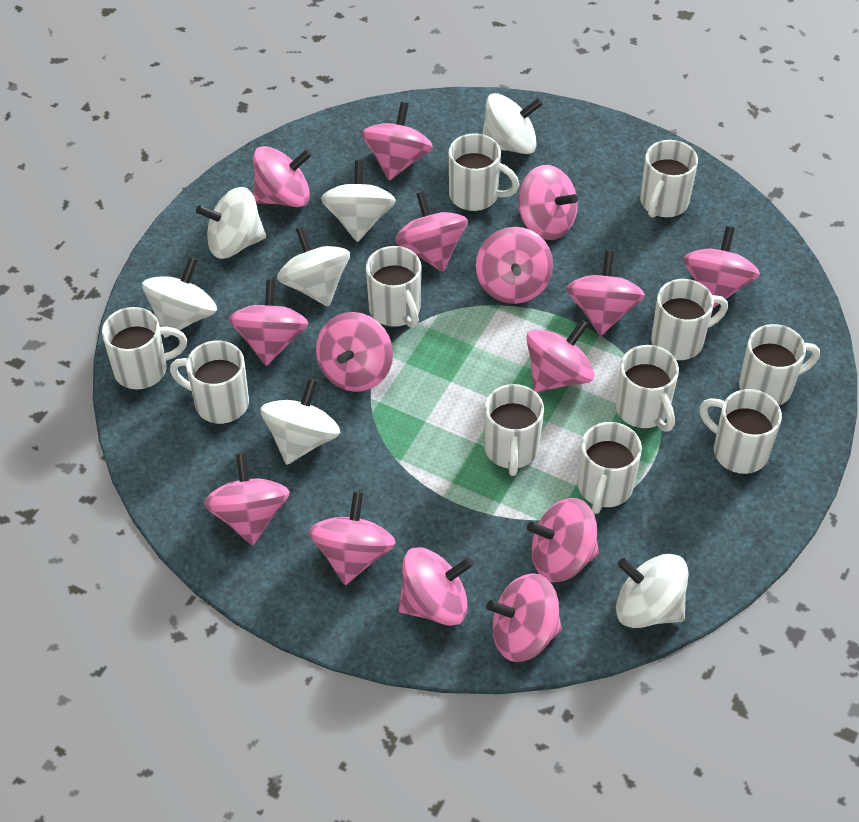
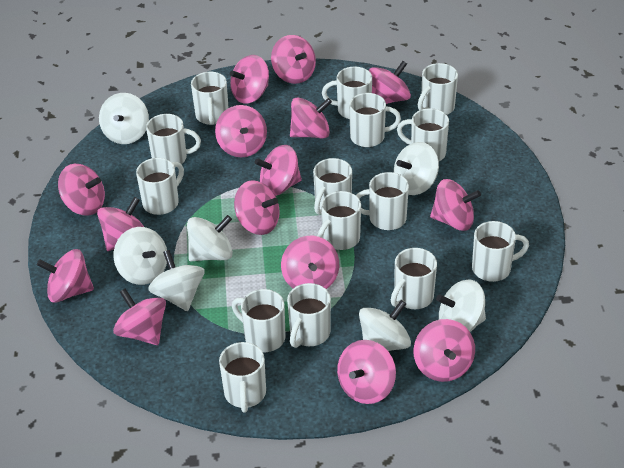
white mug: [102,307,187,390] [170,341,249,424] [366,246,421,328] [449,133,519,211] [484,384,544,476] [578,422,642,514] [616,345,679,432] [640,140,698,218] [651,279,728,360] [699,389,782,474] [739,324,820,405] = 11 -> [136,158,184,215] [146,114,201,164] [191,72,229,125] [219,342,266,413] [232,289,286,352] [287,283,331,348] [313,158,352,215] [317,191,361,250] [322,67,372,119] [349,93,401,147] [356,172,409,230] [391,248,437,309] [397,108,449,161] [418,63,458,115] [472,221,529,282] = 15

